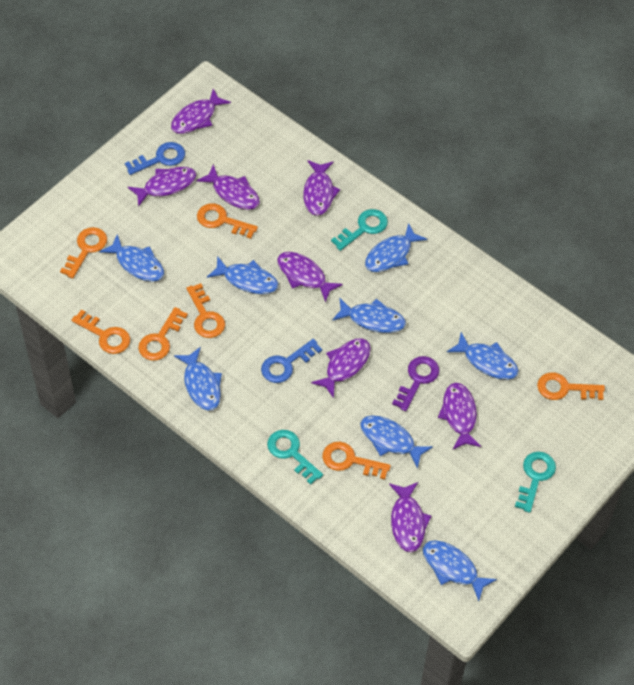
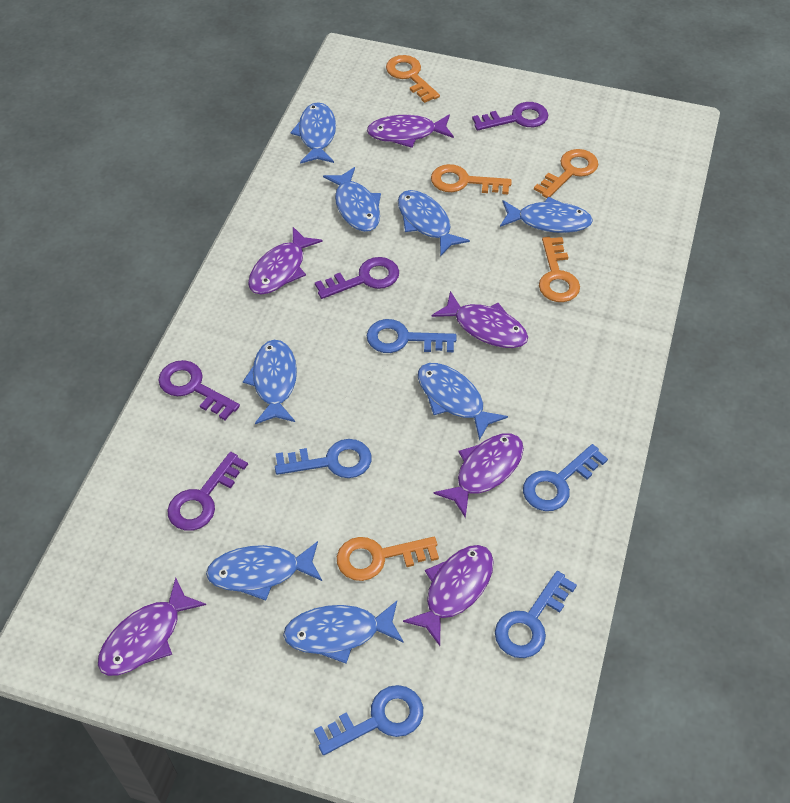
blue key: [125,142,185,175] [261,339,322,383] = 2 -> [275,439,371,478] [314,685,423,755] [367,319,457,353] [495,571,577,658] [523,444,608,511] = 5
orange key: [60,227,107,278] [71,309,130,354] [138,307,188,361] [187,283,225,338] [197,203,258,239] [322,442,391,479] [537,372,605,400] = 7 -> [337,537,439,581] [386,55,440,103] [431,164,512,194] [534,149,598,198] [539,237,580,302] = 5
purple fish: [128,167,196,207] [171,89,231,134] [196,164,260,210] [277,252,343,302] [303,160,340,216] [311,338,371,398] [389,482,432,552] [438,383,481,449] = 8 -> [98,578,206,676] [248,227,323,295] [367,114,454,148] [403,545,494,646] [431,291,528,348] [433,433,524,518] = 6
purple key: [392,356,439,411] = 1 -> [158,360,240,420] [167,452,248,531] [315,257,399,299] [472,102,548,131] = 4
turquoise key: [267,430,323,485] [331,209,388,251] [515,452,556,513] = 3 -> none = 0

